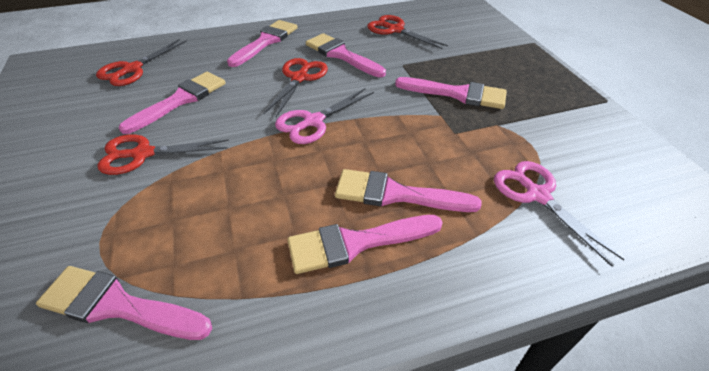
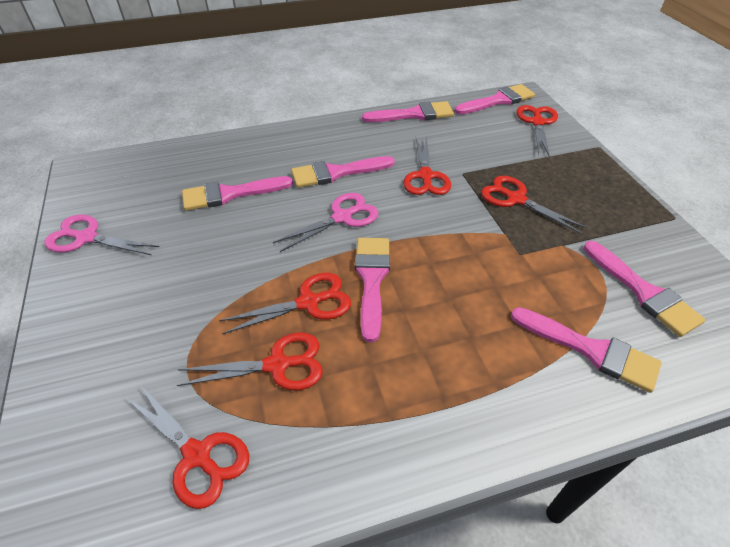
red scissors: [96,39,187,86] [97,135,229,175] [263,58,328,117] [367,15,448,49] = 4 -> [125,385,249,509] [176,332,323,390] [219,273,351,334] [403,135,451,195] [481,176,587,234] [516,105,558,158] = 6

